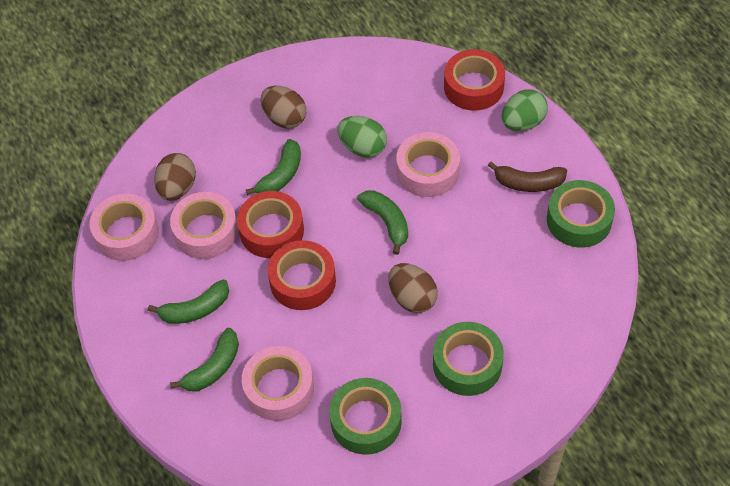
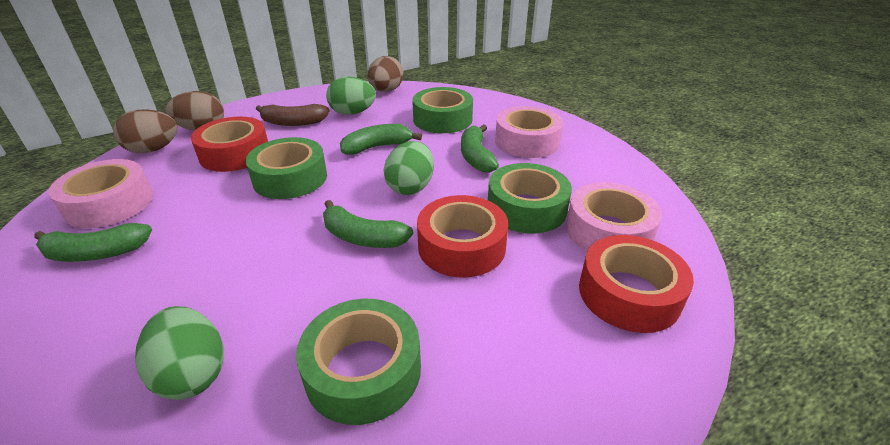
green egg: [337,116,387,158] [501,89,548,131] = 2 -> [135,306,224,400] [326,77,376,115] [384,141,434,195] = 3
green tape: [329,378,402,455] [433,322,504,396] [547,180,615,248] = 3 -> [245,137,327,199] [296,299,421,425] [412,87,473,133] [488,163,572,234] = 4
pink tape: [90,194,159,261] [170,192,238,259] [242,346,314,421] [396,132,460,197] = 4 -> [48,159,153,228] [495,106,563,158] [566,182,662,251] = 3

